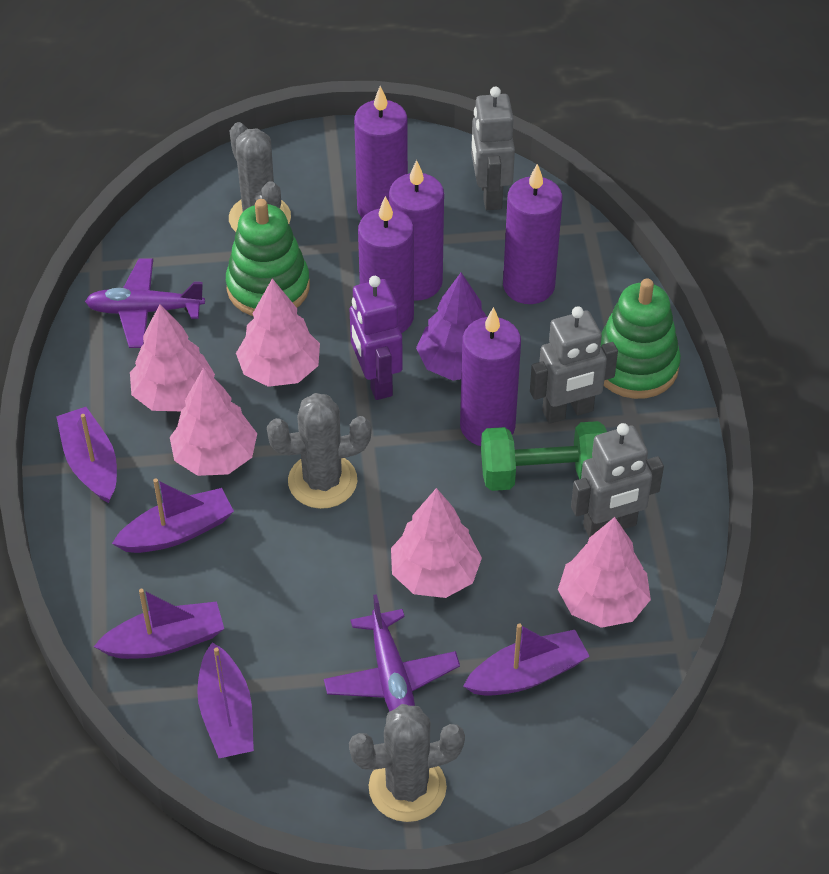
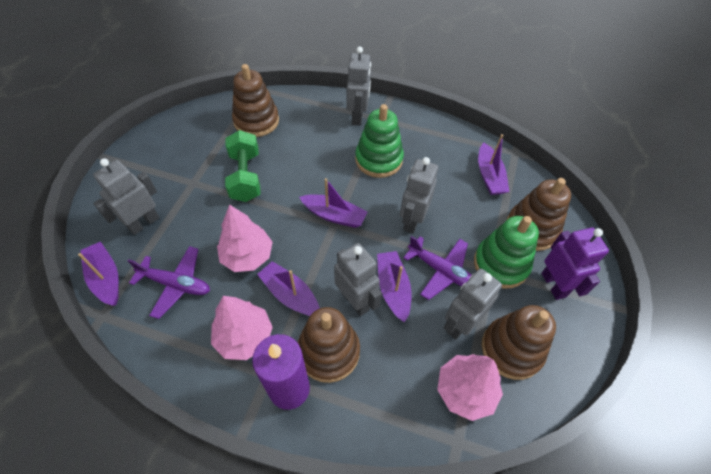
brown stacking toy: none = 0 -> [232,64,279,137] [298,307,360,383] [481,305,556,380] [507,178,571,251] = 4
grey cactus: [229,122,291,232] [267,393,371,509] [349,704,465,822] = 3 -> none = 0
grey robot: [471,87,515,210] [530,306,618,424] [571,423,664,538] = 3 -> [93,159,159,235] [334,243,382,316] [346,46,371,126] [400,157,438,234] [444,268,502,340] = 5
pink tree: [130,304,215,411] [170,367,257,476] [236,278,320,387] [391,488,482,598] [558,517,651,628] = 5 -> [211,296,273,360] [217,205,272,272] [437,354,503,421] = 3
purple candle: [354,86,408,218] [358,196,414,333] [389,160,444,301] [460,307,521,446] [503,164,563,304] = 5 -> [252,334,310,410] = 1
purple tree: [416,273,487,381] = 1 -> none = 0

